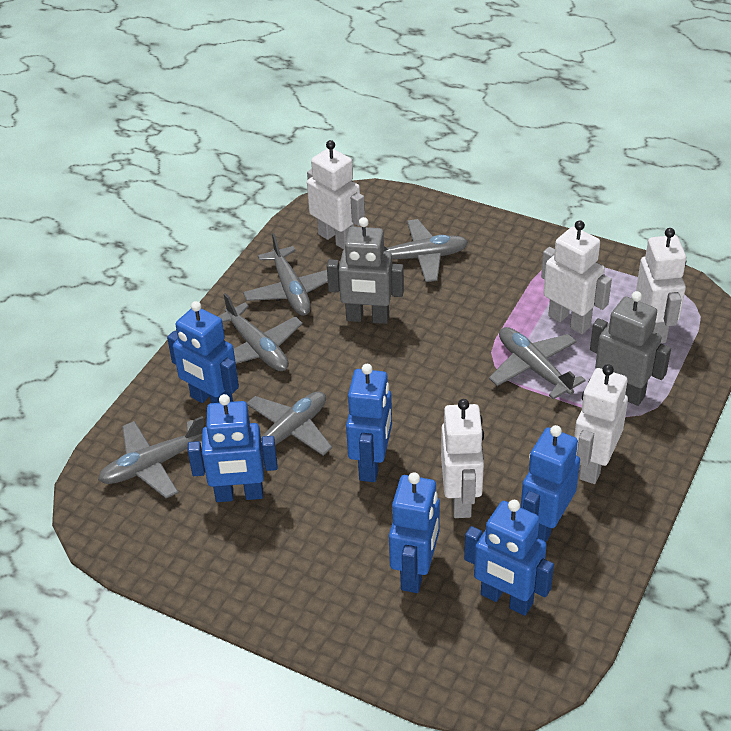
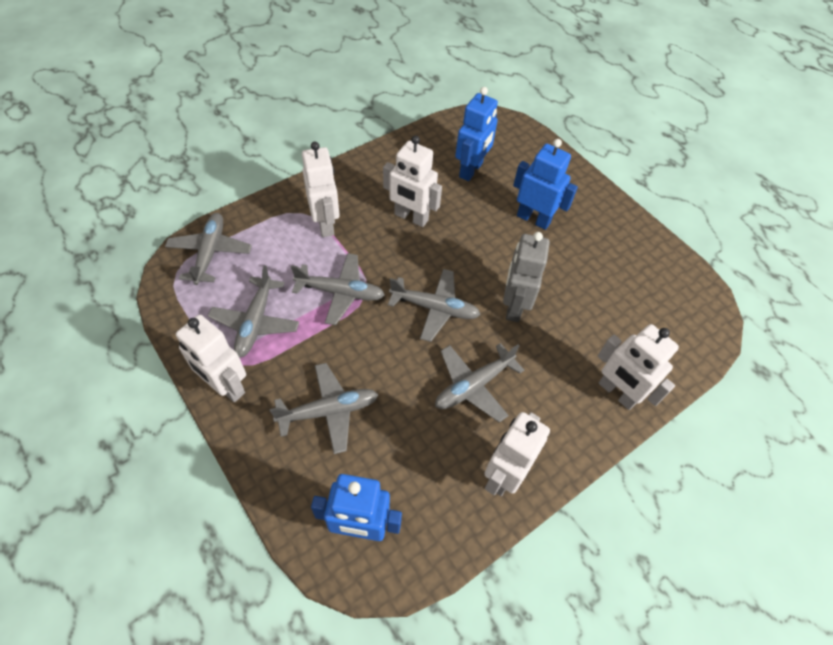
blue robot: [167,301,239,403] [188,394,278,502] [346,364,392,482] [389,472,440,593] [464,500,554,616] [521,425,580,542] = 6 -> [311,474,402,541] [455,87,498,181] [513,139,578,230] = 3
grey robot: [327,217,404,324] [590,291,671,406] = 2 -> [503,232,550,322] = 1

